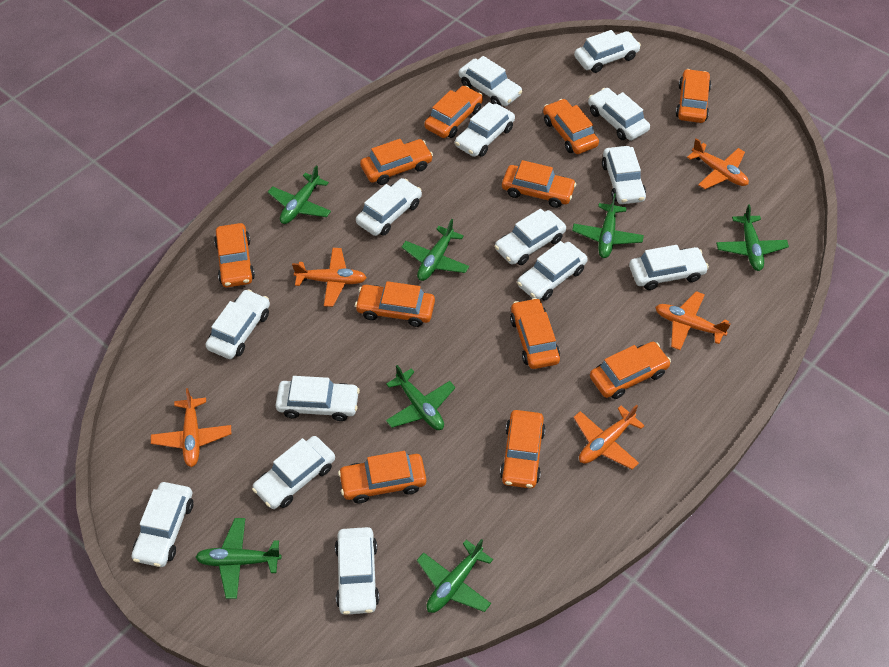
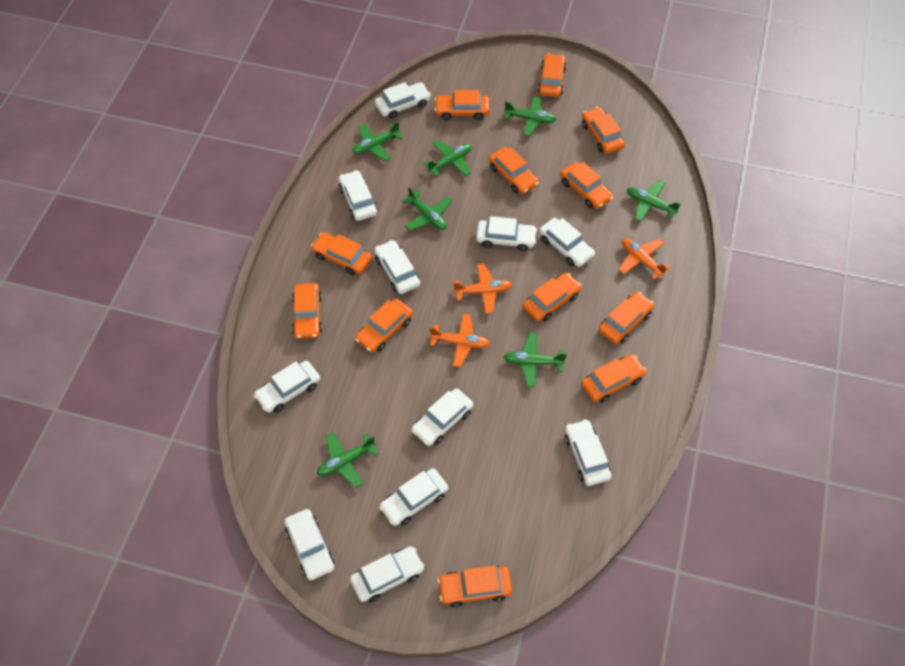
orange car: [214,223,255,287] [338,451,427,503] [355,281,435,327] [360,139,433,185] [424,86,483,138] [500,410,546,488] [502,160,576,208] [510,298,560,369] [543,99,599,154] [590,342,671,399] [676,69,711,123] = 11 -> [292,283,323,339] [311,232,372,275] [355,299,413,353] [434,90,490,120] [437,566,512,608] [488,147,539,194] [523,273,582,322] [538,53,567,97] [560,162,613,209] [581,354,646,403] [582,107,625,154] [598,292,654,344] = 12
orange plane: [151,388,231,467] [292,248,367,307] [573,405,645,469] [655,291,731,350] [687,138,749,189] = 5 -> [429,314,490,367] [453,263,512,314] [619,238,671,280] = 3
white car: [132,482,193,567] [206,289,270,359] [252,436,335,509] [276,376,360,421] [335,527,379,615] [356,178,422,236] [455,102,515,157] [459,56,522,106] [495,209,566,265] [517,241,588,301] [574,30,641,73] [588,88,650,141] [602,146,646,204] [629,245,709,290] = 14 -> [254,361,320,413] [284,509,334,580] [339,170,378,221] [350,546,425,602] [374,240,420,294] [375,82,431,119] [379,468,448,526] [412,388,474,446] [476,216,537,251] [539,218,595,267] [565,419,611,486] = 11

